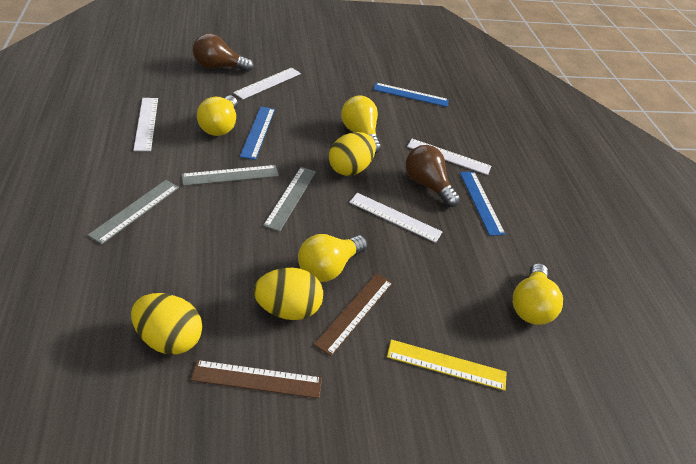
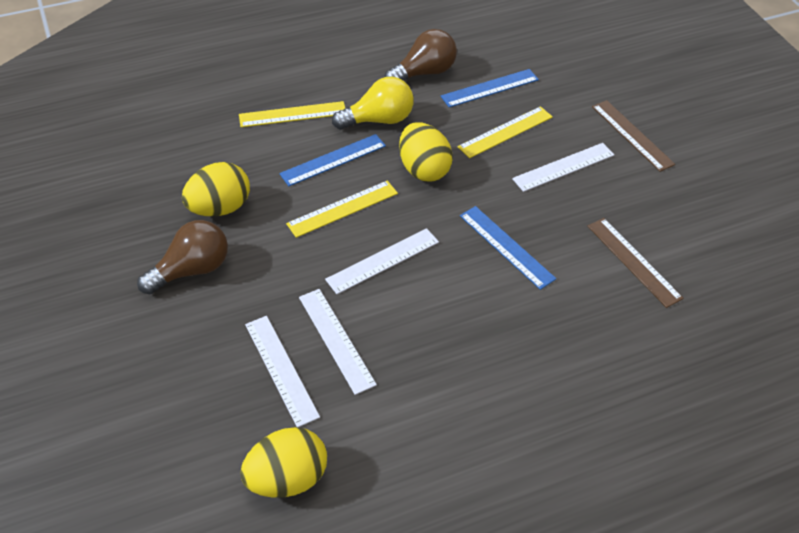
grey ruler: [88,180,179,244] [181,165,279,186] [263,167,316,232] = 3 -> none = 0
yellow light bulb: [197,96,238,136] [298,234,367,282] [341,96,381,154] [513,263,563,325] = 4 -> [332,77,414,130] = 1
yellow ruler: [387,339,507,391] = 1 -> [239,101,345,127] [286,180,398,238] [458,106,553,158] = 3

